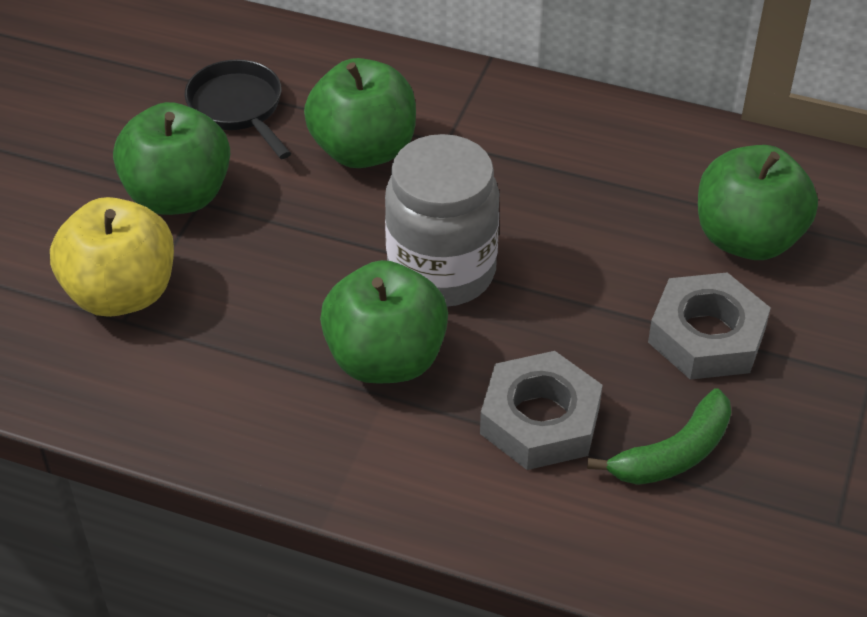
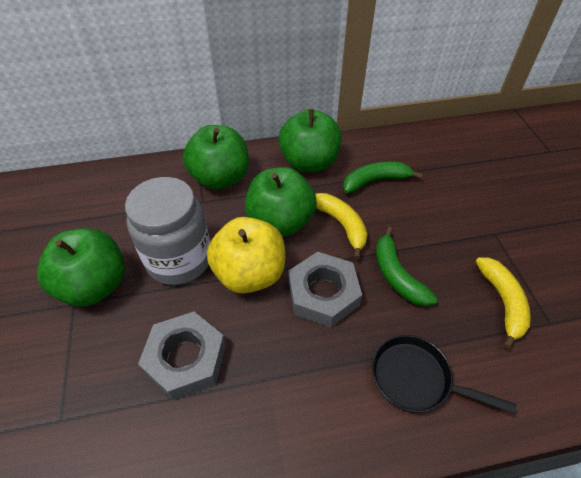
green banana: [587,388,731,485] = 1 -> [343,162,423,193] [376,227,437,306] = 2
yellow banana: none = 0 -> [315,193,368,260] [476,257,531,349] = 2

